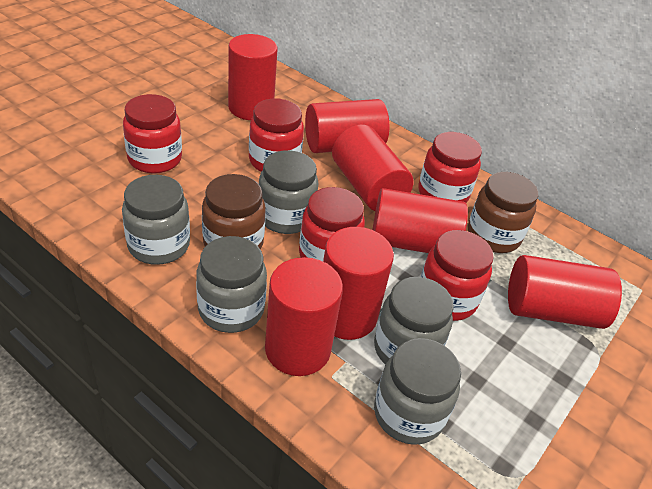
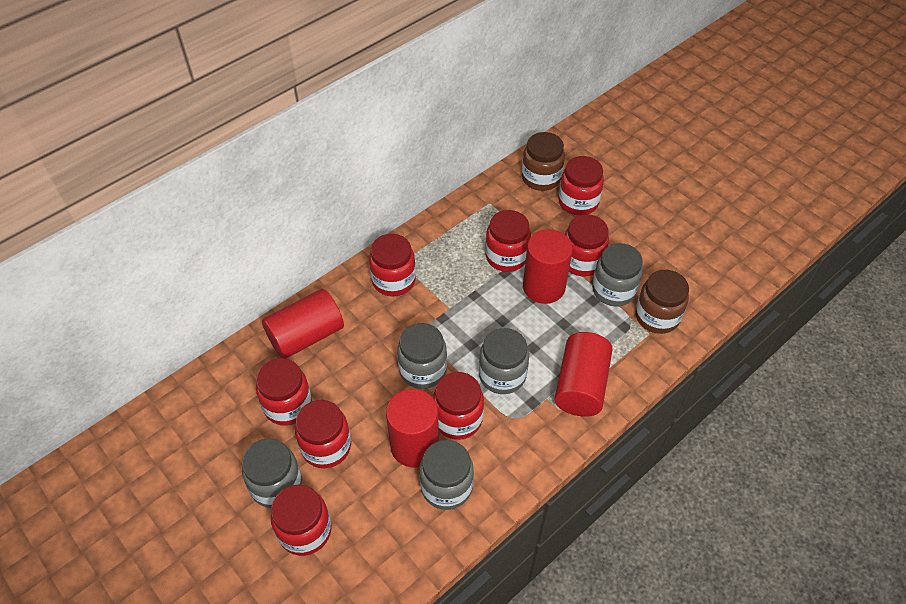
red cylinder: [228,34,278,120] [265,257,343,376] [305,99,389,153] [323,227,394,340] [332,124,414,211] [373,188,468,253] [508,255,622,329] = 7 -> [262,289,344,359] [386,389,439,467] [523,229,573,304] [554,332,613,417] = 4
red jar: [123,94,182,174] [249,98,304,172] [299,187,365,261] [419,132,482,203] [421,230,494,321] = 5 -> [256,358,312,426] [270,484,332,556] [295,400,351,468] [369,234,416,296] [433,372,484,440] [485,210,531,272] [558,156,604,216] [565,214,609,277] = 8

